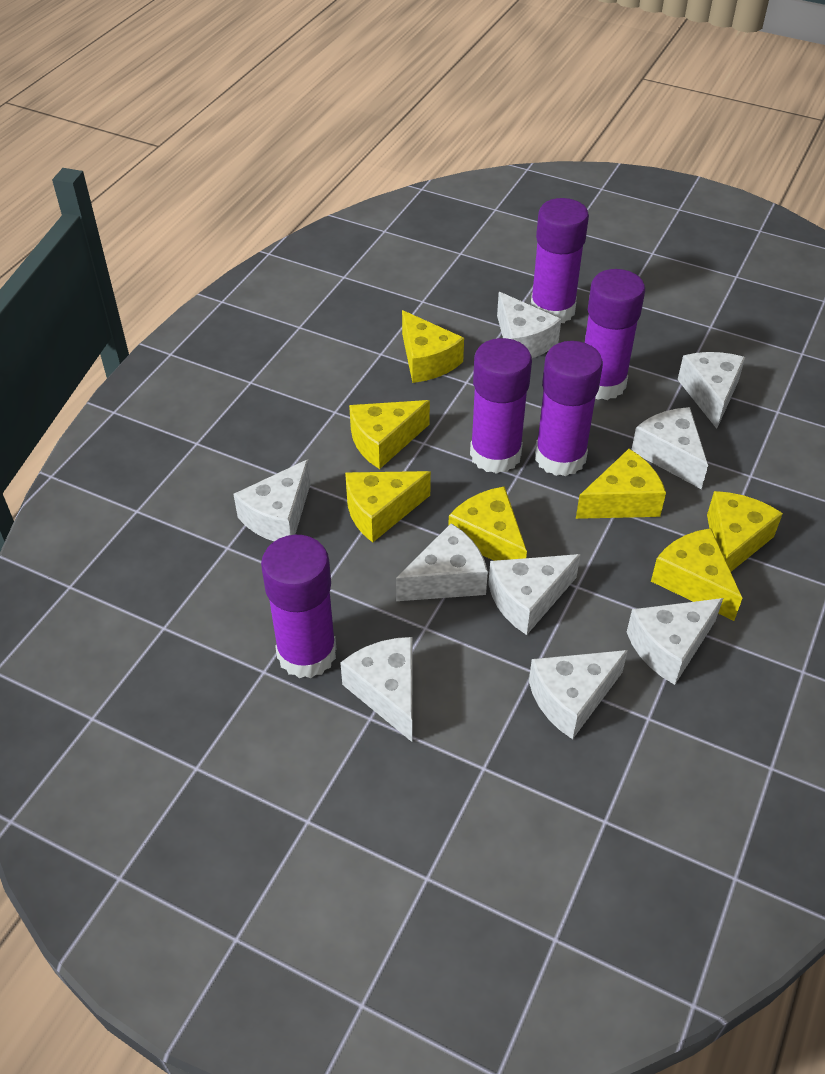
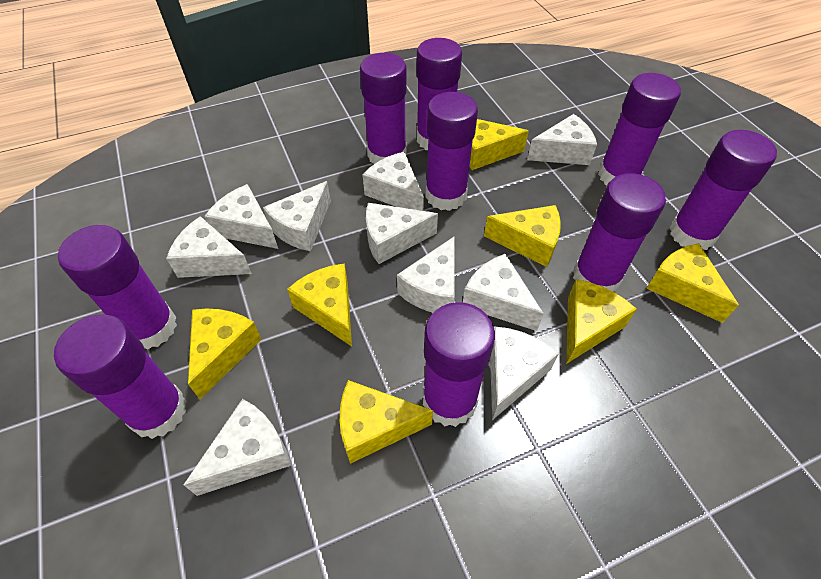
purple glue stick: [261,535,336,678] [470,338,532,474] [531,198,589,323] [535,341,603,476] [585,269,645,400] = 5 -> [54,314,186,439] [58,225,177,350] [360,53,407,164] [417,38,462,150] [423,302,495,427] [425,92,478,211] [573,173,666,292] [598,73,681,185] [669,130,777,250] = 9
white cheese: [233,459,311,541] [340,637,412,742] [396,523,488,601] [488,554,581,635] [497,292,561,358] [529,650,628,739] [627,598,723,685] [631,407,708,489] [678,352,745,429] = 9 -> [166,216,252,278] [183,399,291,496] [204,184,278,249] [263,181,331,251] [363,152,424,211] [366,203,438,264] [397,236,455,313] [463,254,544,331] [490,326,559,420] [527,114,597,165] = 10

